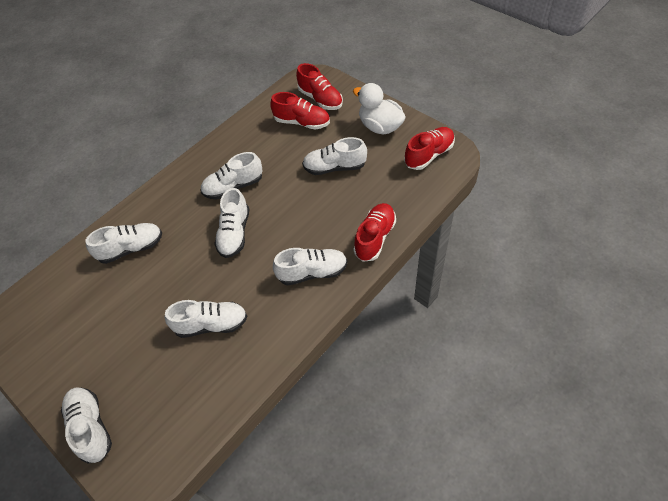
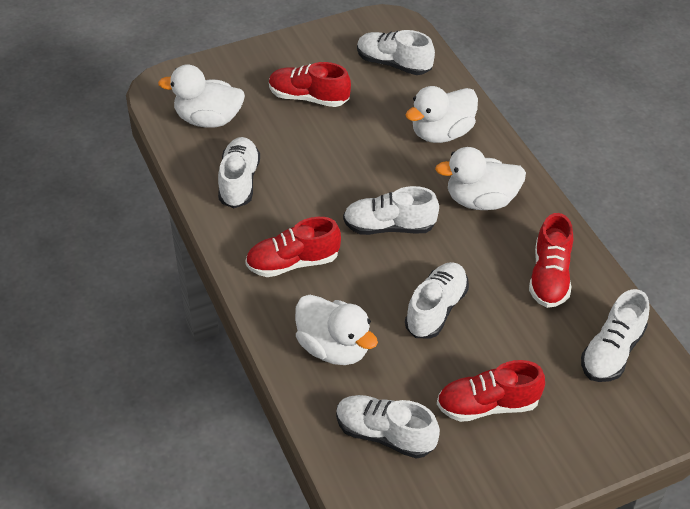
white duck: [353,83,406,135] = 1 -> [158,65,245,128] [295,295,378,365] [406,86,478,143] [435,147,526,210] = 4
white shoe: [61,387,112,464] [85,223,162,264] [165,300,247,338] [200,152,263,199] [214,188,249,258] [273,248,347,286] [302,137,367,175] = 7 -> [218,137,260,208] [336,395,440,458] [343,186,439,235] [357,30,435,75] [405,262,469,338] [581,289,650,382] = 6

